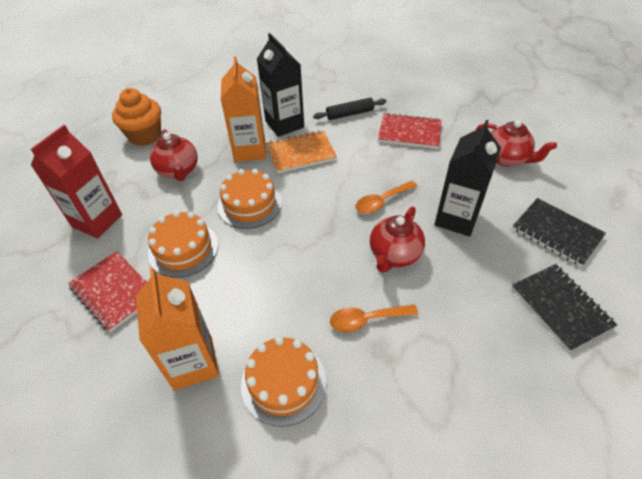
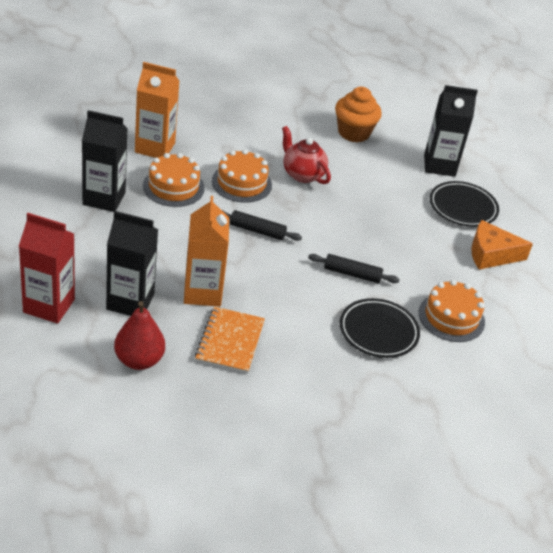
black carton: [257,33,304,137] [434,120,501,237] = 2 -> [82,110,128,212] [106,211,158,316] [424,85,478,177] = 3
black notebook: [511,264,617,352] [512,198,606,267] = 2 -> none = 0
black plate: none = 0 -> [339,298,420,358] [430,181,499,227] = 2
black rolling pin: [313,98,386,120] = 1 -> [222,210,302,241] [308,254,400,283] = 2
orange cheese: none = 0 -> [471,220,533,270] = 1
orange spoon: [330,304,418,332] [356,181,417,214] = 2 -> none = 0
red notebook: [68,251,147,332] [378,113,442,149] = 2 -> none = 0
red pear: none = 0 -> [114,301,165,370] = 1
red teapot: [150,129,198,181] [370,207,425,273] [476,120,557,167] = 3 -> [282,126,331,184] = 1

